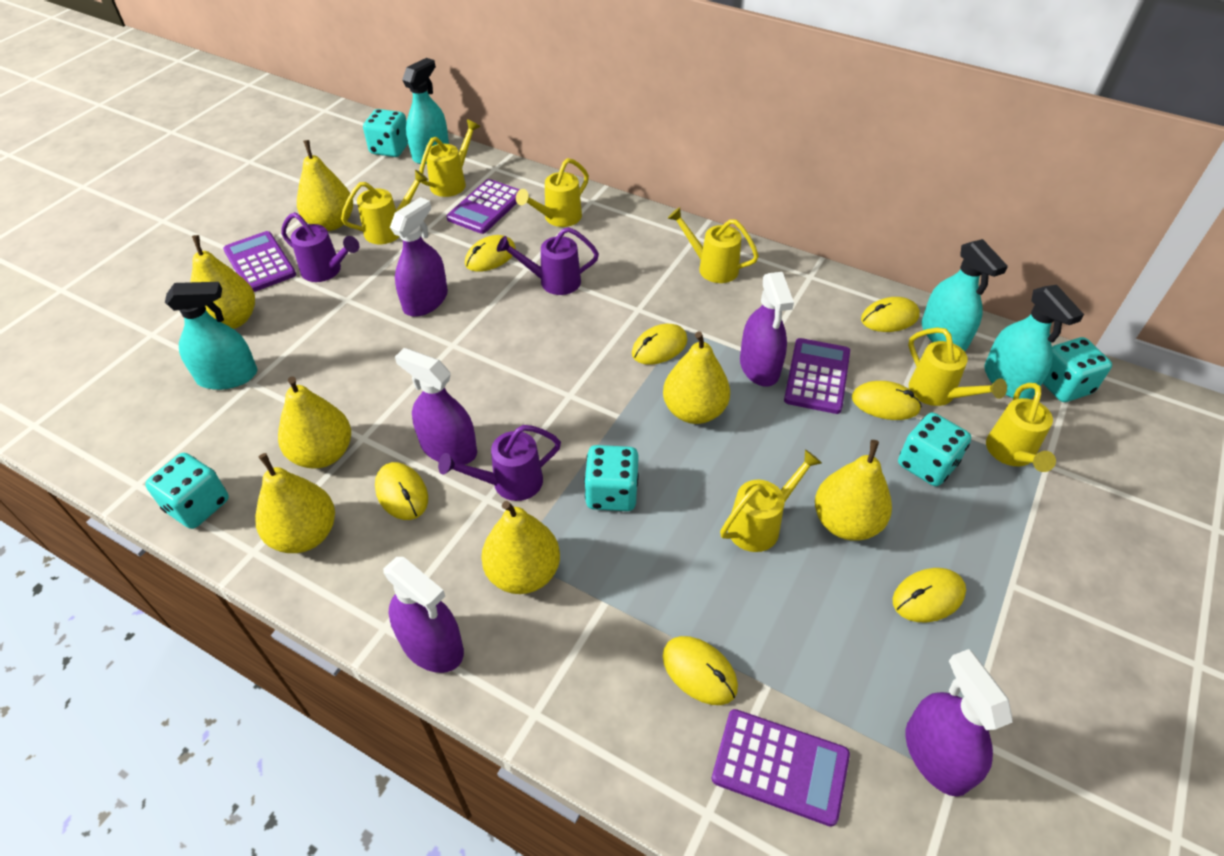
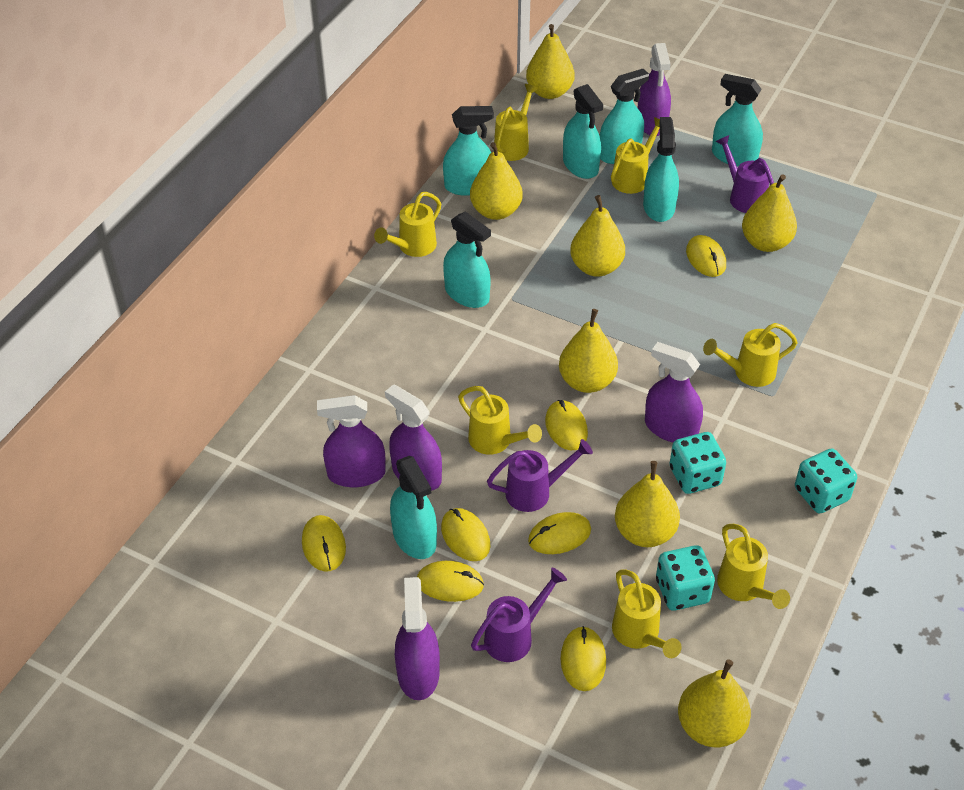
purple calculator: [223,231,296,292] [446,179,520,234] [712,709,850,827] [784,338,850,414] = 4 -> none = 0
turquoise dice: [145,453,229,529] [363,109,408,157] [584,445,639,511] [898,413,971,486] [1043,337,1112,402] = 5 -> [656,545,715,611] [670,432,726,494] [795,449,857,514] = 3
turquoise spray bottle: [165,282,257,390] [402,58,449,164] [921,239,1008,351] [984,285,1084,399] = 4 -> [390,456,437,559] [443,106,494,196] [443,211,491,308] [563,84,603,179] [599,69,649,164] [643,117,679,222] [712,74,763,166] = 7

